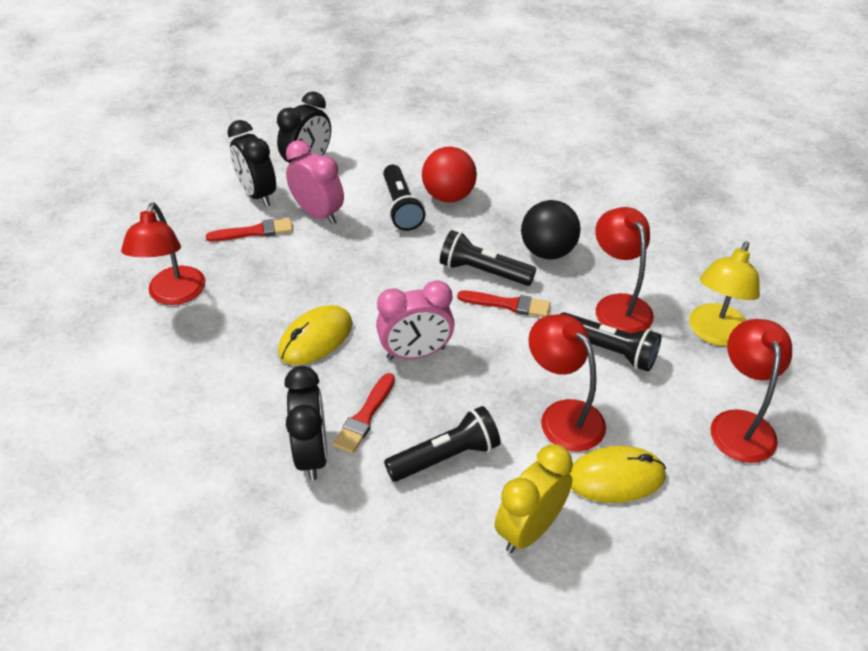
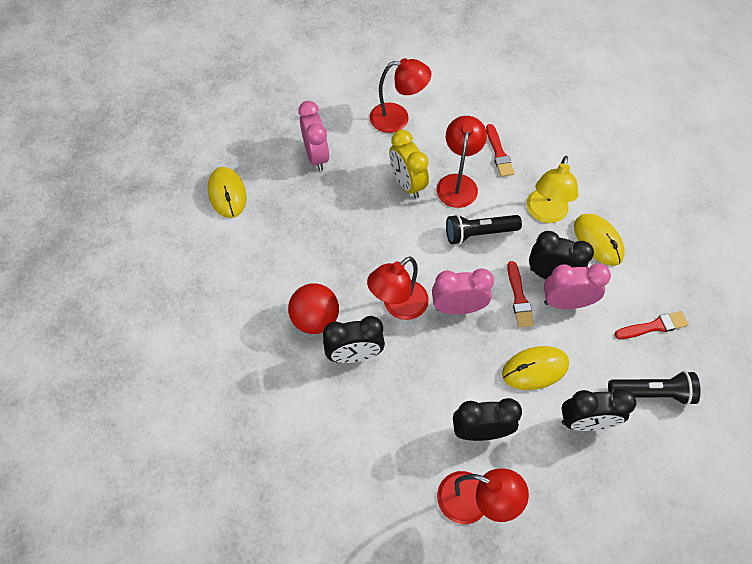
black ball: [521,200,581,259] = 1 -> none = 0
black clock: [227,120,276,207] [277,91,331,163] [284,366,327,480] = 3 -> [323,316,385,363] [453,398,522,441] [529,231,594,279] [561,388,636,431] = 4
black flashlight: [383,164,426,231] [384,406,501,482] [440,230,536,286] [561,312,661,372] = 4 -> [446,214,522,245] [608,371,701,405] = 2
pink clock: [286,140,344,225] [376,280,455,360] = 2 -> [298,101,330,171] [432,268,494,315] [544,263,611,309] = 3
yellow mouse: [278,305,352,365] [570,446,666,503] = 2 -> [208,167,246,218] [502,346,569,390] [574,214,625,266] = 3

